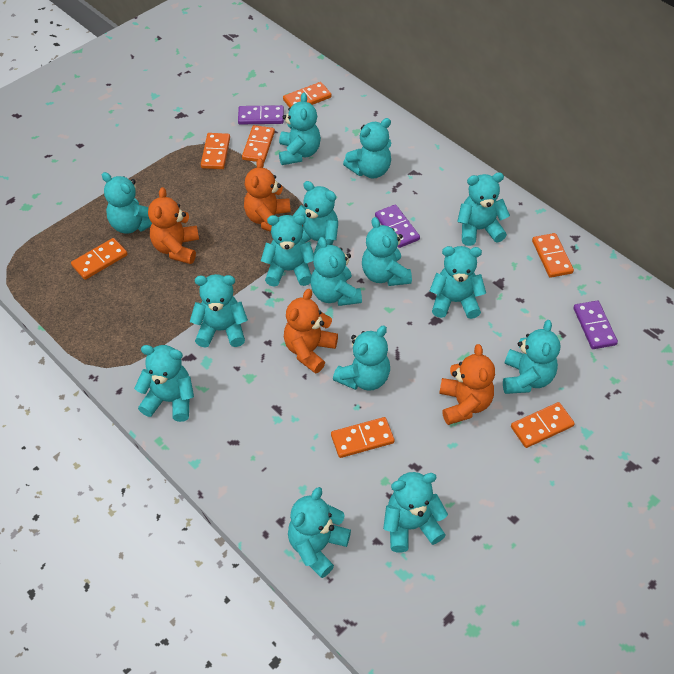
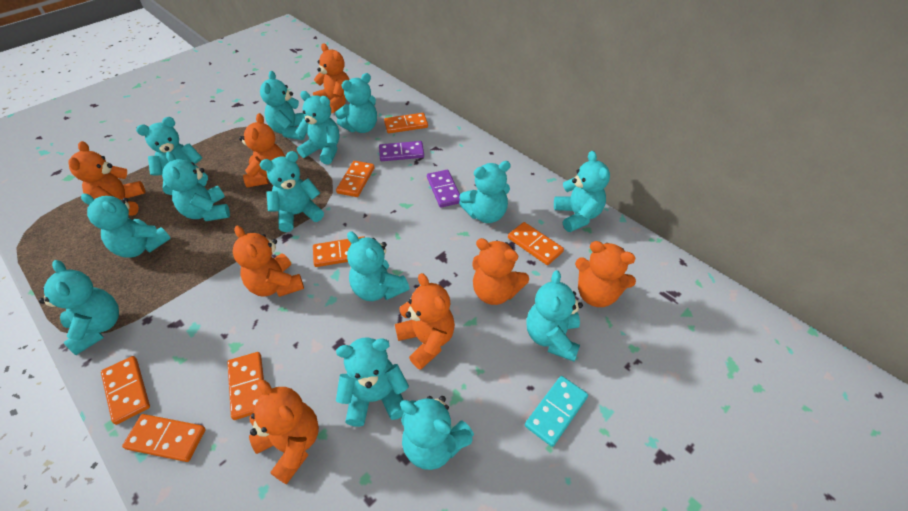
orange teddy bear: [148,187,199,264] [244,158,291,232] [284,289,338,374] [439,344,495,425] = 4 -> [68,141,145,216] [233,226,304,297] [239,113,285,187] [249,380,319,485] [313,43,350,113] [395,273,455,370] [472,238,529,305] [575,241,636,307] = 8
purple domino: [238,105,284,124] [375,204,420,248] [573,300,618,349] = 3 -> [379,141,424,161] [427,170,460,208] = 2
turquoise domino: none = 0 -> [525,376,588,447] = 1
turquoise teddy bear: [102,172,152,234] [134,345,194,422] [190,274,248,348] [261,215,314,287] [279,93,321,165] [288,487,351,578] [293,181,338,255] [311,237,362,306] [333,326,390,391] [343,118,391,178] [362,217,412,286] [383,472,448,552] [430,246,486,319] [457,172,510,246] [503,320,560,394] = 15 -> [39,260,119,355] [81,194,171,258] [136,117,208,195] [162,151,230,221] [259,151,324,232] [260,71,305,140] [295,91,339,164] [335,73,377,133] [336,338,409,427] [347,231,409,301] [400,396,474,470] [459,161,511,223] [526,270,583,361] [554,151,610,232] = 14

